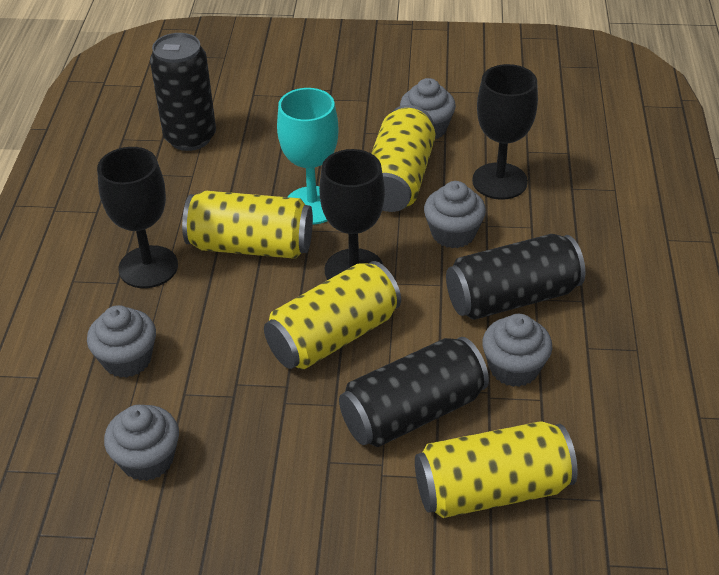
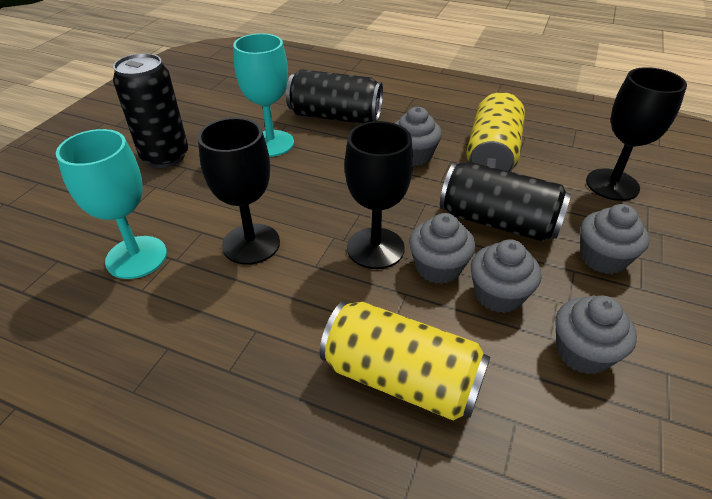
turquoise goblet: [277,88,338,225] = 1 -> [56,129,167,279] [233,33,294,157] = 2
yellow can: [182,191,313,259] [264,261,401,370] [371,105,435,212] [415,421,578,518] = 4 -> [320,301,490,421] [466,92,525,172] = 2

